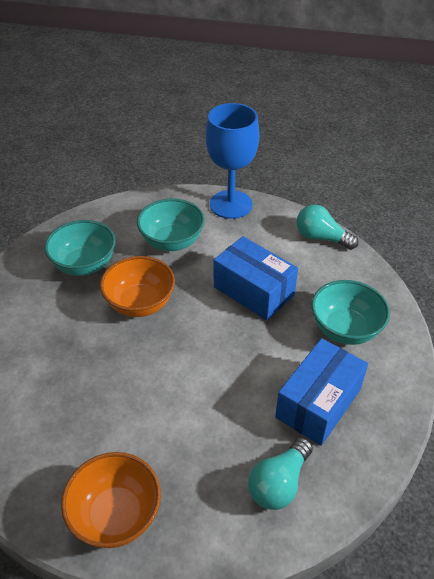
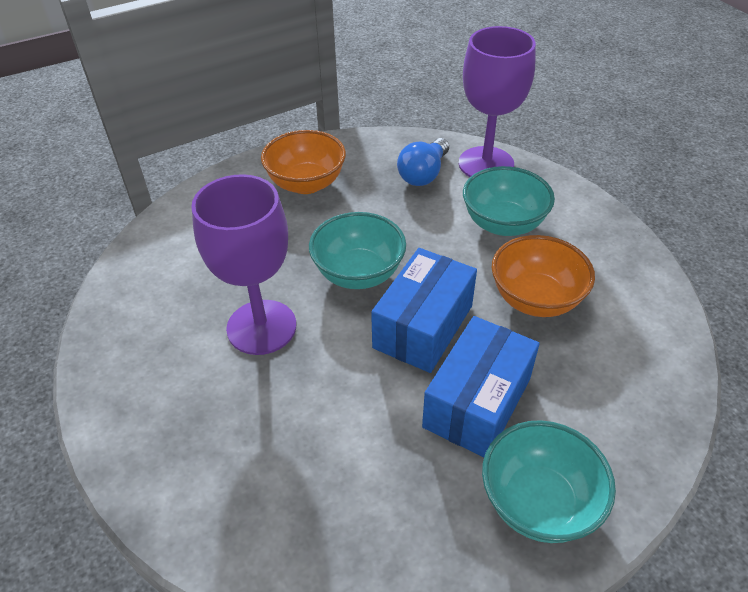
blue goblet: [206,103,260,219] = 1 -> none = 0
blue light bulb: none = 0 -> [397,138,449,186] = 1
purple goblet: none = 0 -> [191,174,296,355] [459,26,536,177] = 2
turquoise light bulb: [248,438,313,510] [296,204,359,250] = 2 -> none = 0

